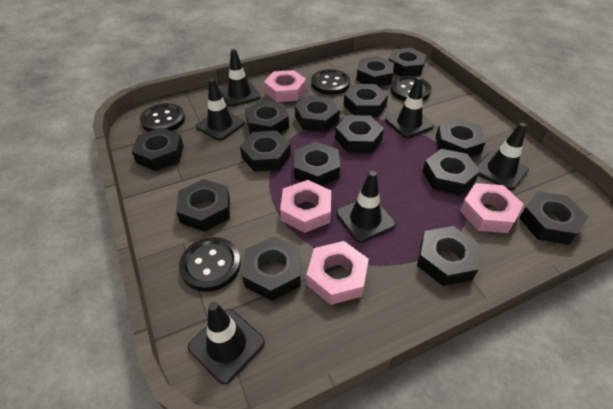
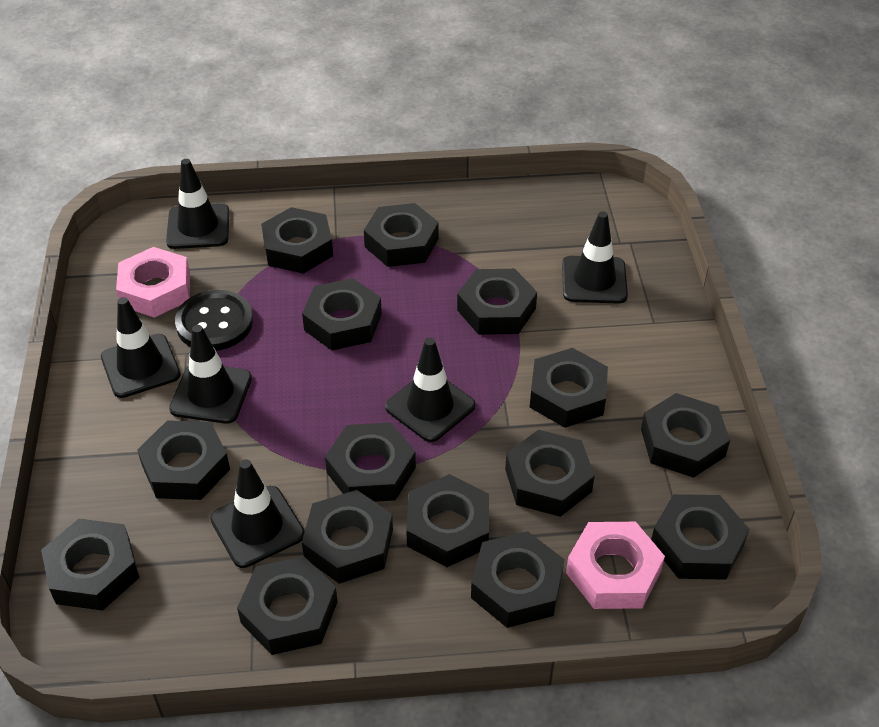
black button: [140,103,185,132] [179,237,241,292] [311,69,350,95] [390,76,432,101] = 4 -> [175,290,253,351] = 1
pink nut: [264,70,306,102] [280,180,331,233] [307,241,369,305] [460,183,524,233] = 4 -> [116,247,190,318] [566,522,665,609] = 2

